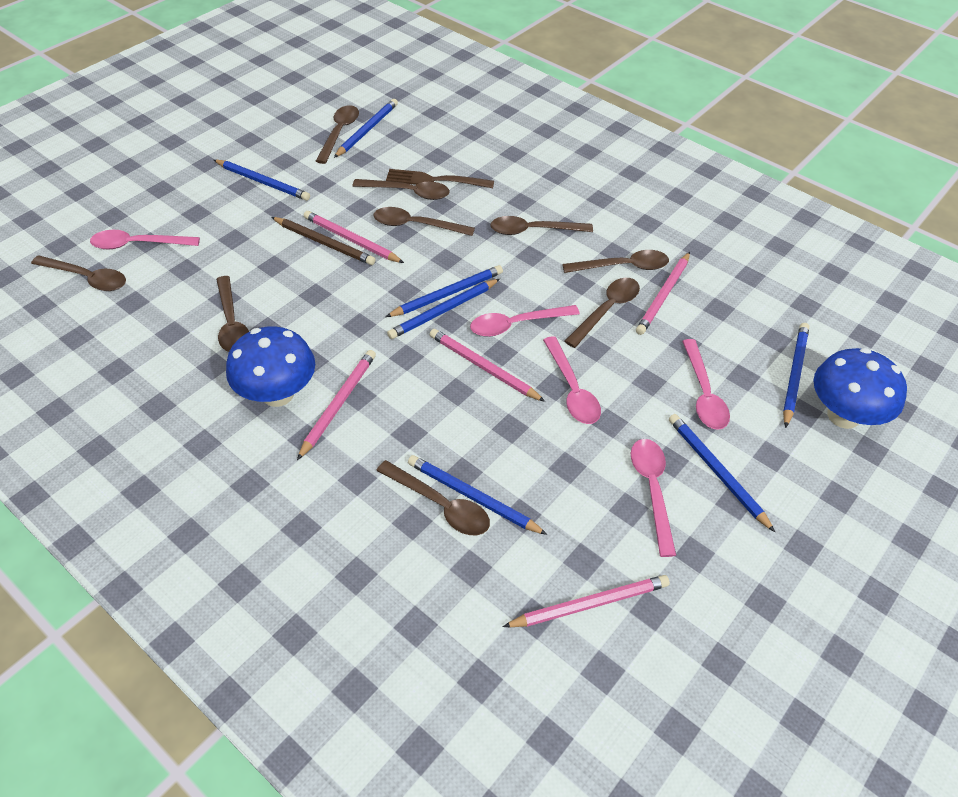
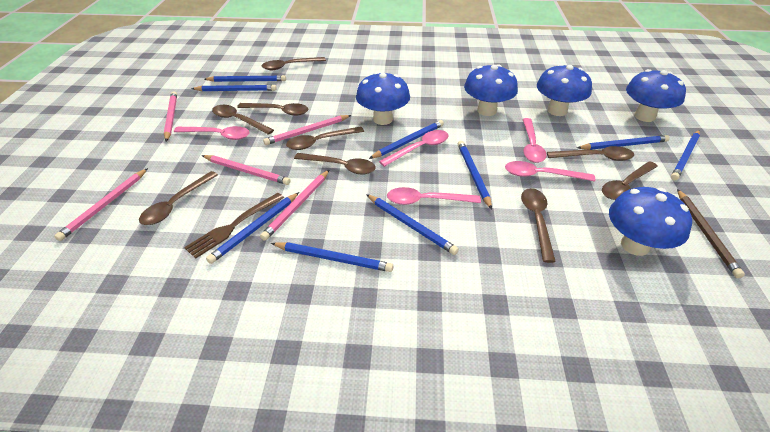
blue mushroom: [226,326,315,407] [813,348,907,429] = 2 -> [356,72,410,125] [464,64,518,116] [537,64,592,116] [609,187,692,256] [626,69,686,122] = 5
blue pencil: [214,160,310,201] [334,99,398,158] [386,265,503,317] [387,279,500,339] [408,455,547,535] [669,414,775,532] [783,323,809,428] = 7 -> [191,85,277,91] [204,75,286,82] [206,192,299,264] [271,242,393,272] [366,194,459,255] [369,120,444,159] [458,141,492,209] [577,135,670,150] [671,130,700,180] = 9

